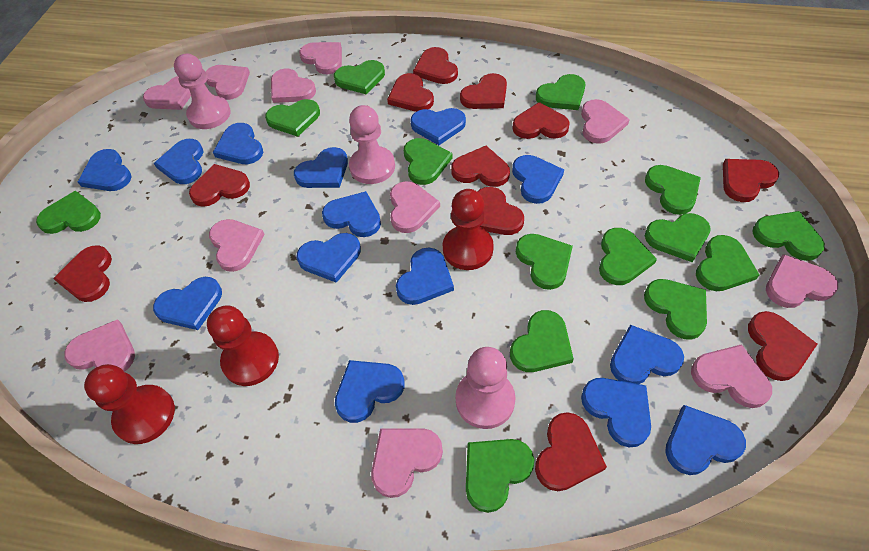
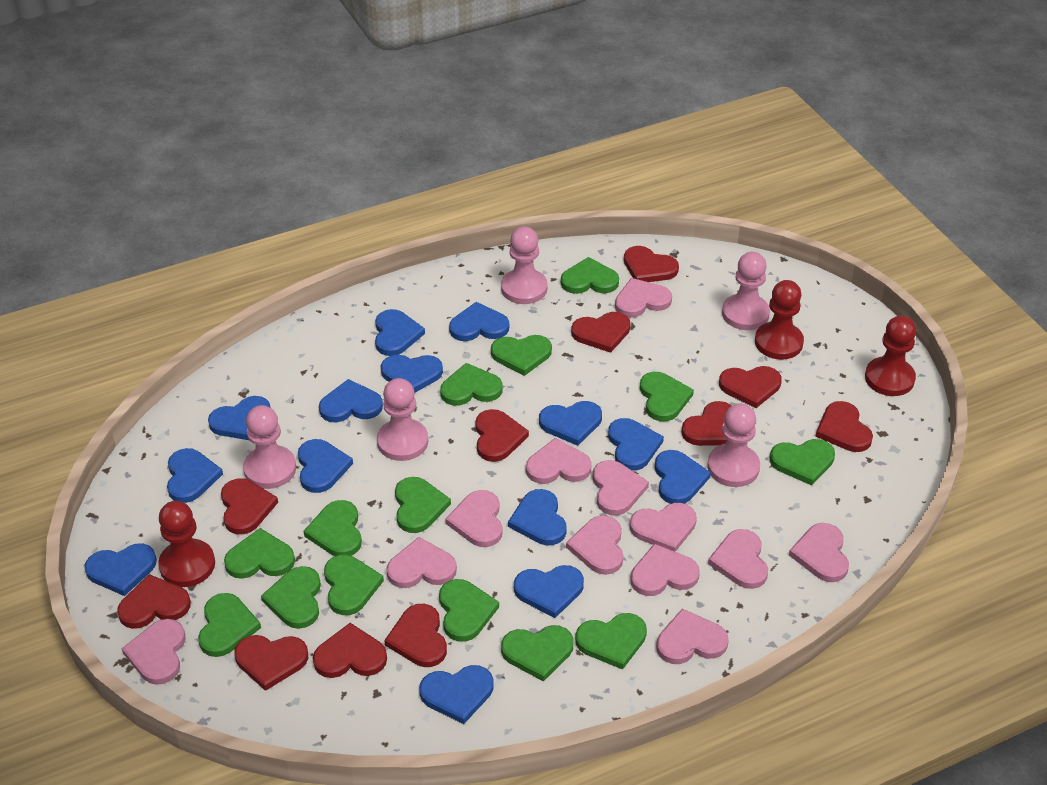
pink heart: [64,319,135,372] [143,76,191,110] [206,65,250,100] [209,219,265,272] [271,69,316,103] [299,42,342,74] [371,428,443,498] [390,181,440,233] [581,99,630,144] [691,344,772,408] [766,254,838,308] = 11 -> [122,619,186,685] [386,537,457,588] [446,490,503,547] [526,438,592,484] [566,515,624,575] [592,460,649,516] [615,278,672,318] [630,503,697,552] [630,544,700,596] [656,609,729,664] [708,529,768,589] [789,523,849,582] = 12
pink pawn: [174,53,231,129] [349,105,395,184] [455,347,515,429] = 3 -> [243,405,296,489] [377,378,428,461] [501,227,547,304] [707,404,760,487] [722,252,770,330] = 5

